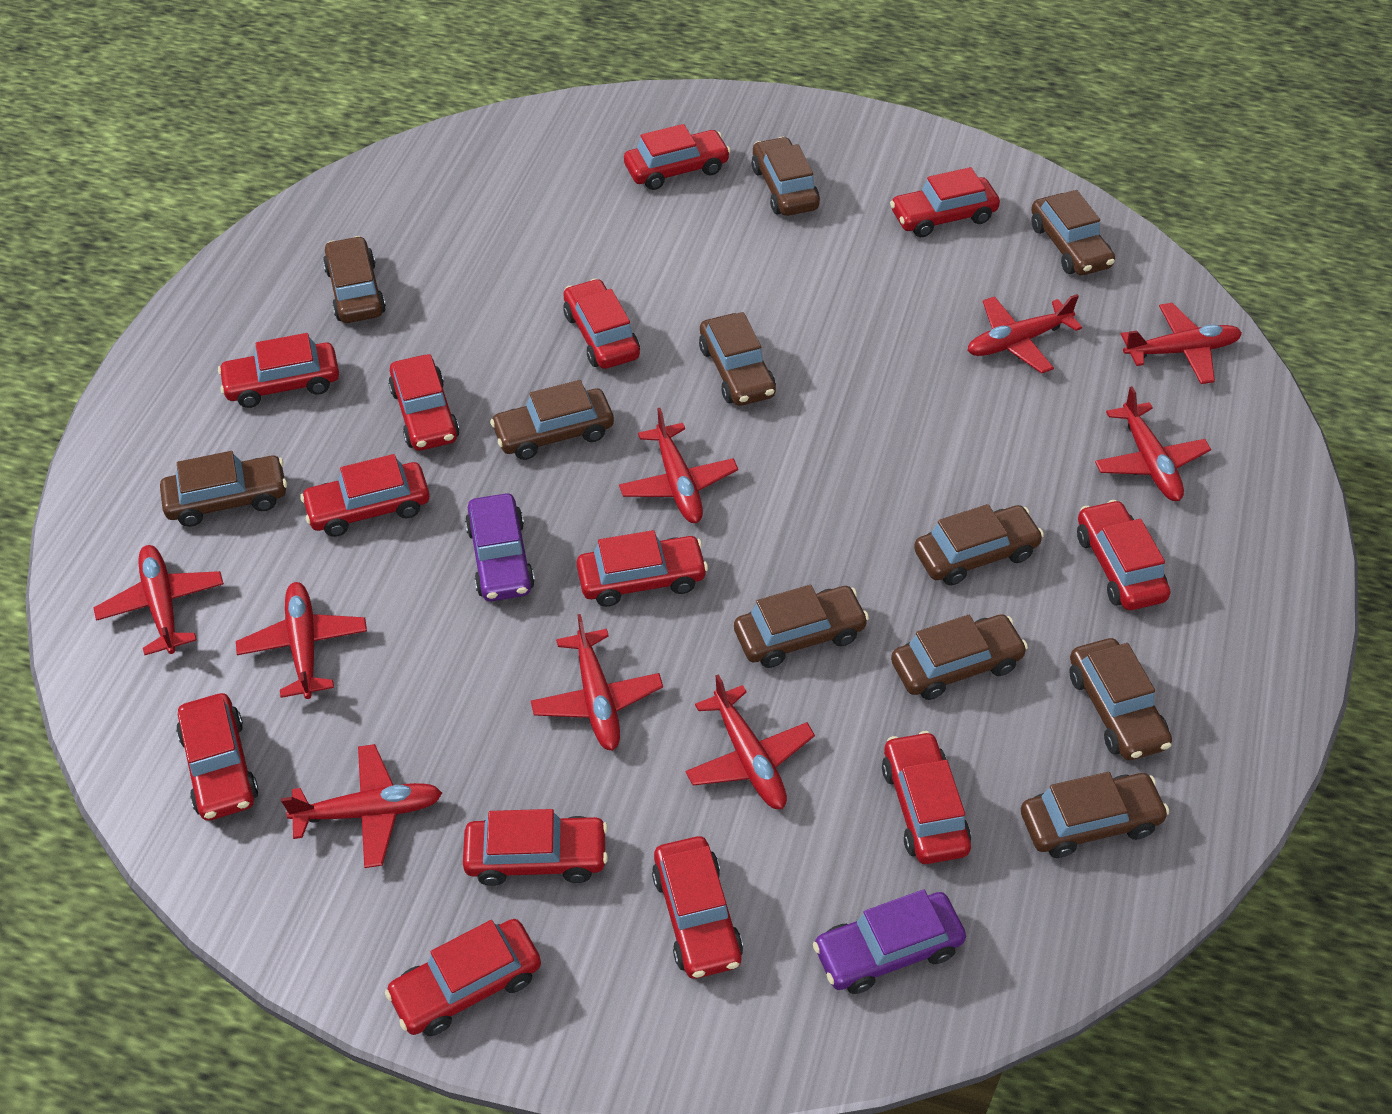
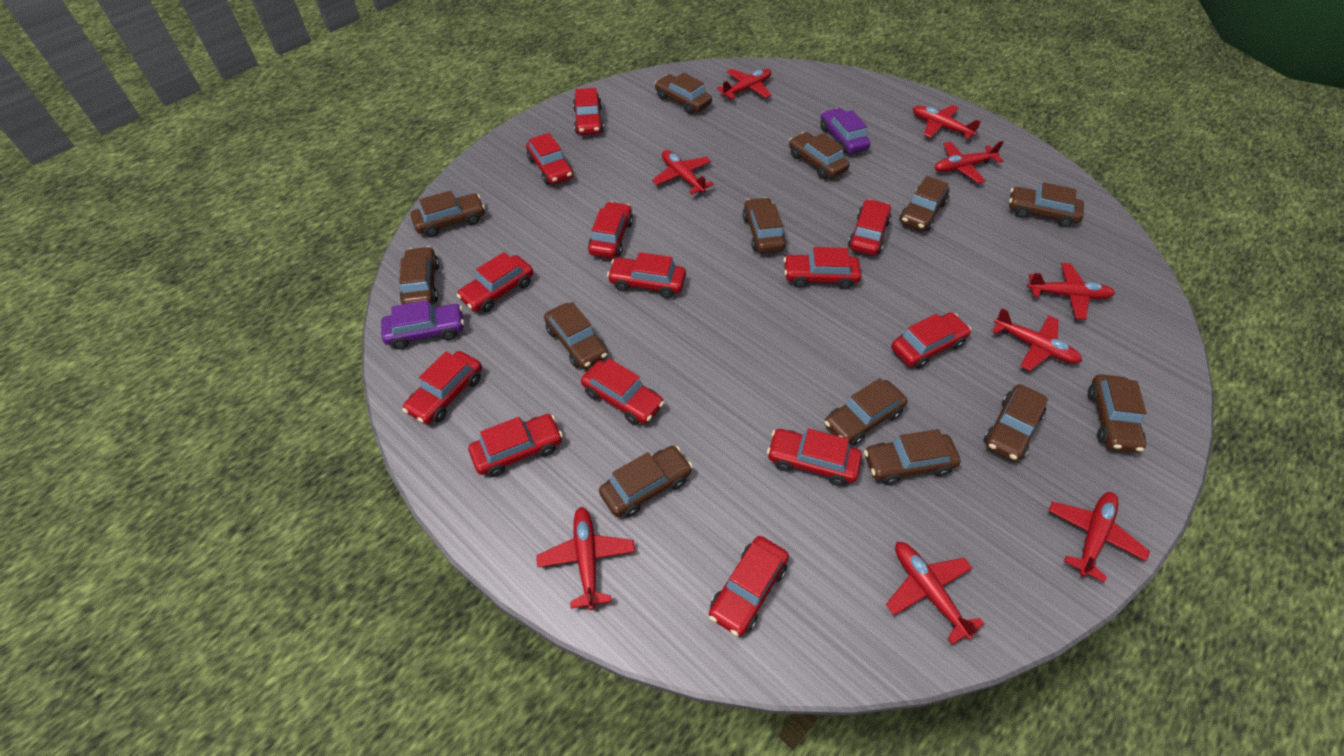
brown car: [160,451,287,527] [323,236,386,323] [490,380,614,460] [699,312,776,406] [734,585,869,668] [752,137,820,216] [891,614,1028,700] [914,504,1044,585] [1021,772,1169,858] [1031,190,1115,275] [1069,638,1172,760] = 11 -> [399,246,439,305] [411,191,485,237] [544,302,608,369] [599,446,693,518] [655,72,712,114] [743,197,786,253] [789,132,850,179] [824,378,907,446] [864,429,961,485] [899,176,950,231] [984,384,1048,462] [1009,182,1084,227] [1088,374,1147,453] = 13

